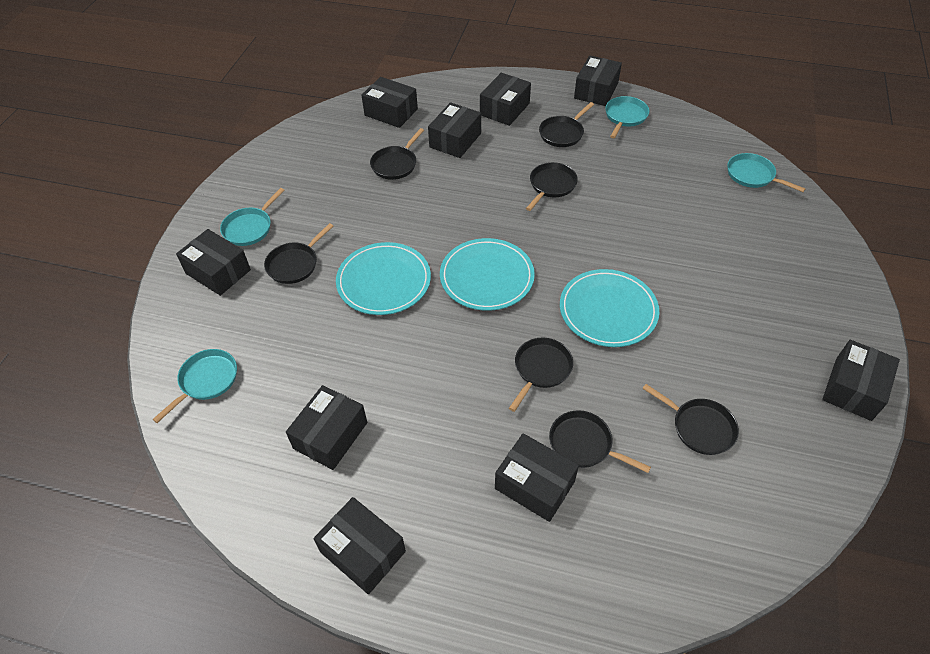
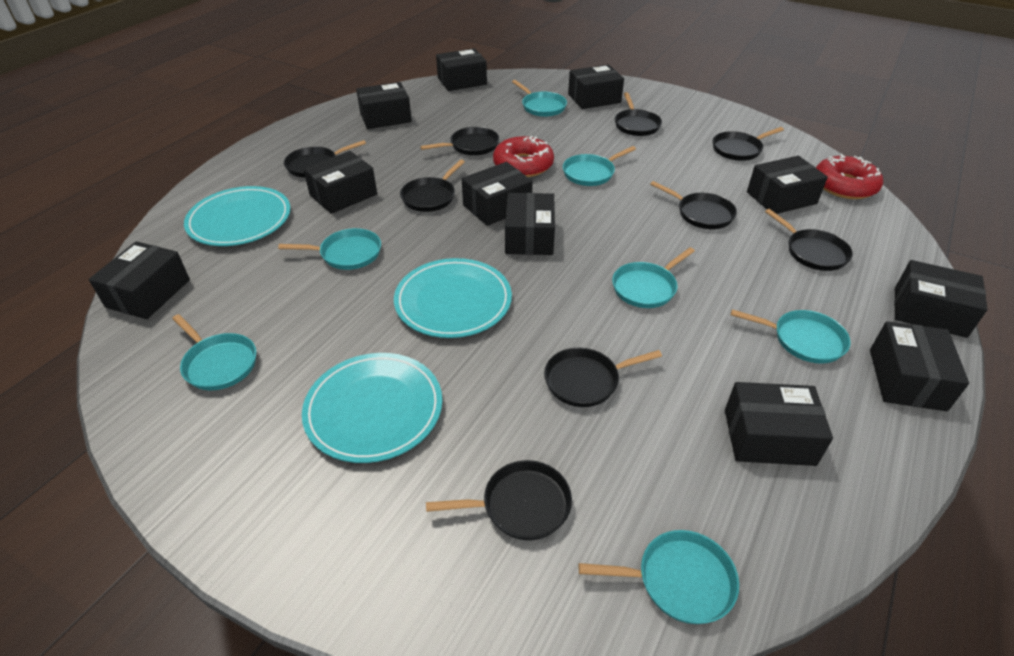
black box: [176,229,251,296] [286,385,367,470] [314,497,406,594] [361,77,418,128] [428,102,481,158] [480,73,531,126] [495,433,579,522] [574,56,622,106] [822,340,900,421] = 9 -> [89,241,190,319] [303,151,377,214] [356,82,412,129] [436,48,487,91] [462,162,533,226] [505,193,555,255] [568,65,624,109] [725,382,833,466] [747,156,828,214] [870,321,969,411] [894,260,988,338] = 11
black pan: [264,223,333,284] [370,128,424,180] [509,338,573,412] [526,162,578,211] [539,102,594,147] [549,410,651,473] [642,384,739,455] = 7 -> [284,140,366,177] [400,159,465,212] [420,127,499,155] [426,460,572,540] [544,348,662,407] [615,92,662,136] [650,181,737,229] [712,127,784,161] [765,209,853,271] = 9
red donut: none = 0 -> [493,136,554,177] [816,154,883,199] = 2
turquoise pan: [152,349,237,423] [220,188,285,246] [605,96,649,138] [727,153,806,192] = 4 -> [172,314,256,390] [278,228,381,270] [512,80,567,117] [563,146,636,186] [579,530,739,624] [612,247,695,308] [731,309,851,364] = 7

